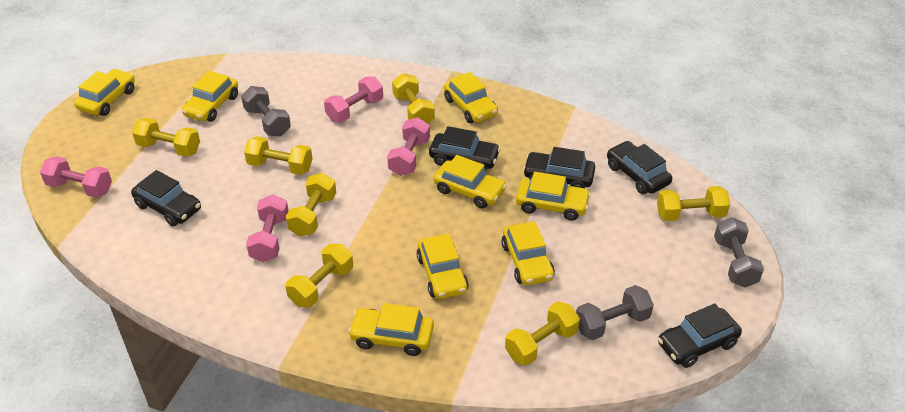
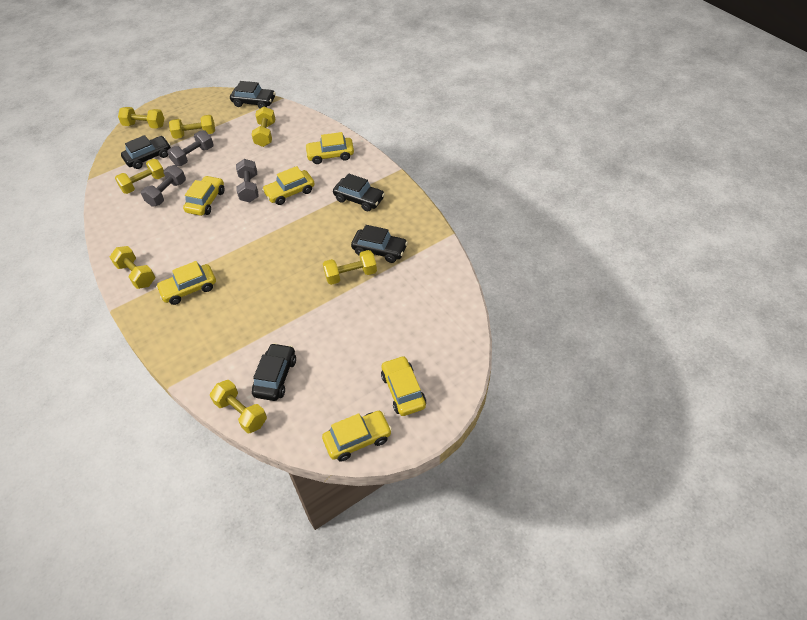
pink dumbbell: [40,156,112,198] [246,194,289,262] [324,76,383,122] [387,117,430,176] = 4 -> none = 0
yellow car: [74,69,135,116] [182,71,238,122] [348,303,434,356] [417,234,469,299] [433,155,507,209] [444,72,498,123] [501,221,555,285] [516,172,591,221] = 8 -> [156,261,216,305] [183,176,225,216] [262,166,315,205] [305,132,354,164] [322,411,392,462] [381,356,426,416] = 6

